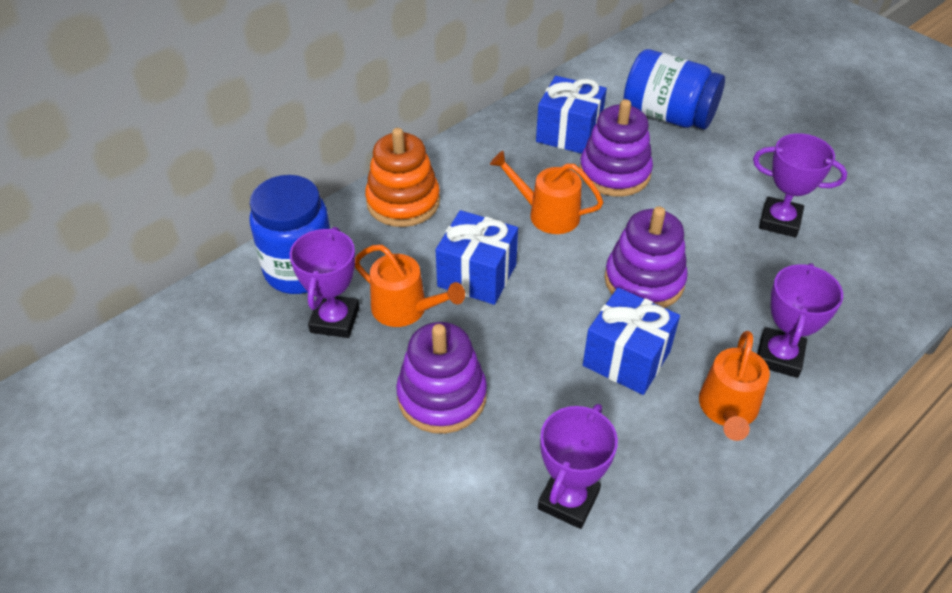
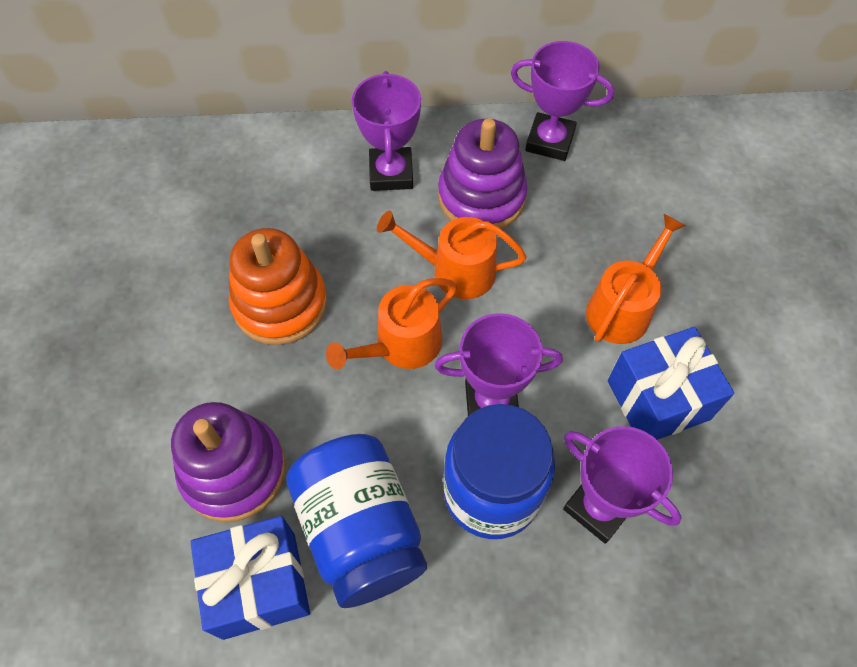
blue gift: [436,210,518,305] [536,76,607,154] [583,288,680,395] = 3 -> [191,516,310,640] [608,327,734,440] = 2
purple stacking toy: [396,322,487,434] [579,99,653,197] [604,206,688,308] = 3 -> [171,402,286,522] [438,118,528,229] = 2

